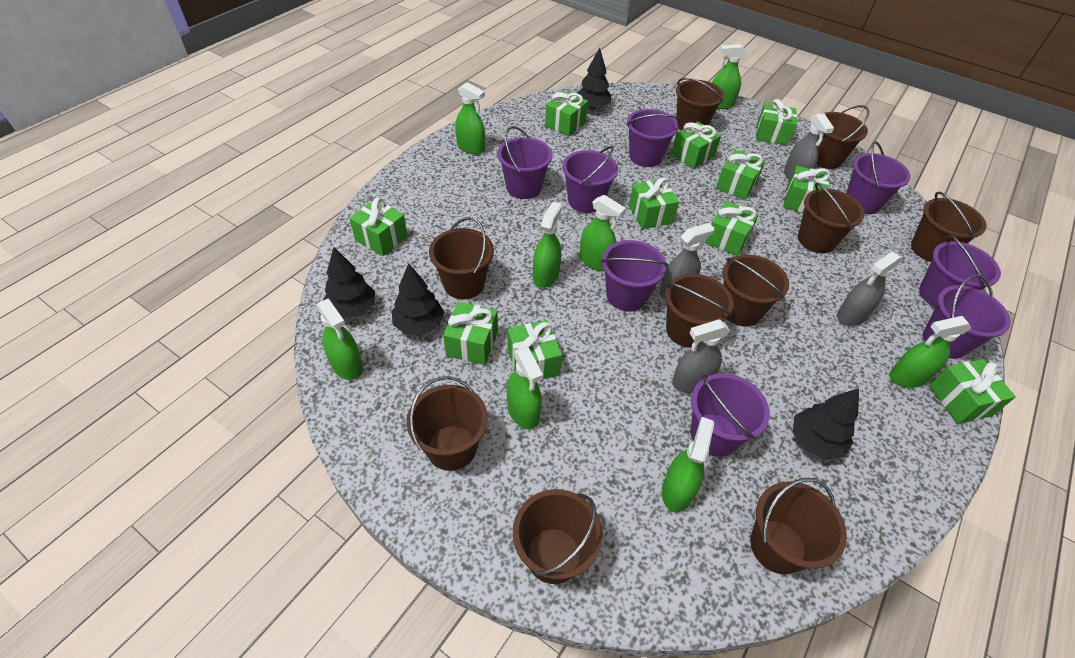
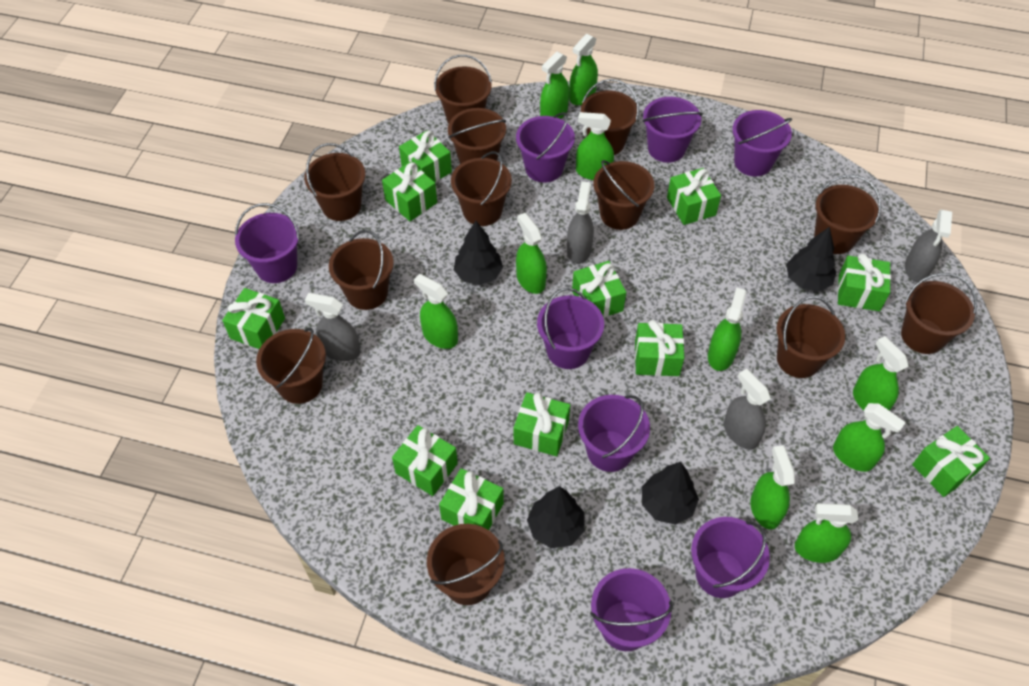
brown bucket: [407,376,488,471] [429,217,494,299] [513,489,603,584] [665,274,733,348] [676,77,725,130] [722,255,789,326] [750,478,847,574] [798,183,865,253] [816,105,869,169] [911,191,987,262] = 10 -> [256,328,326,404] [304,143,365,221] [329,230,394,310] [427,524,505,605] [434,55,492,124] [448,108,506,164] [451,151,512,226] [581,79,639,155] [593,160,654,230] [776,296,845,378] [814,175,881,254] [901,273,977,354] = 12
green spray bottle: [317,298,363,380] [455,82,485,154] [507,347,543,429] [533,202,562,288] [579,195,626,271] [662,417,714,512] [712,44,746,109] [890,316,971,388] = 8 -> [414,274,458,349] [516,213,547,294] [540,52,569,119] [569,34,598,105] [576,112,614,180] [708,287,746,371] [750,445,795,530] [795,503,858,563] [833,403,906,472] [853,336,909,411] = 10

